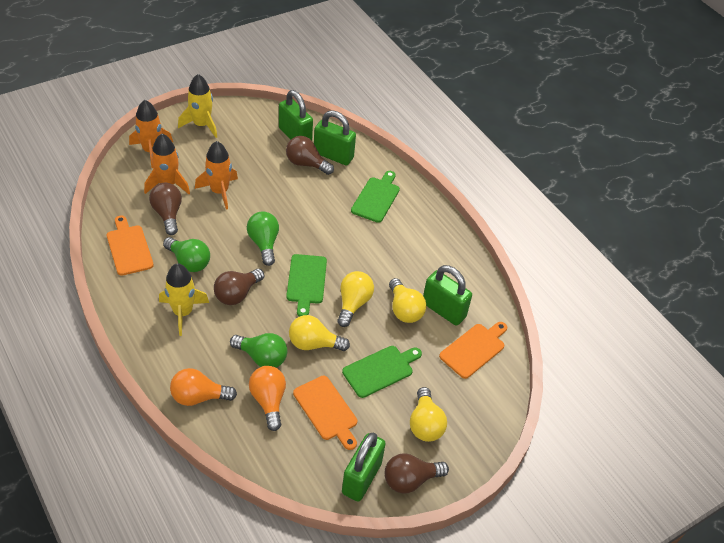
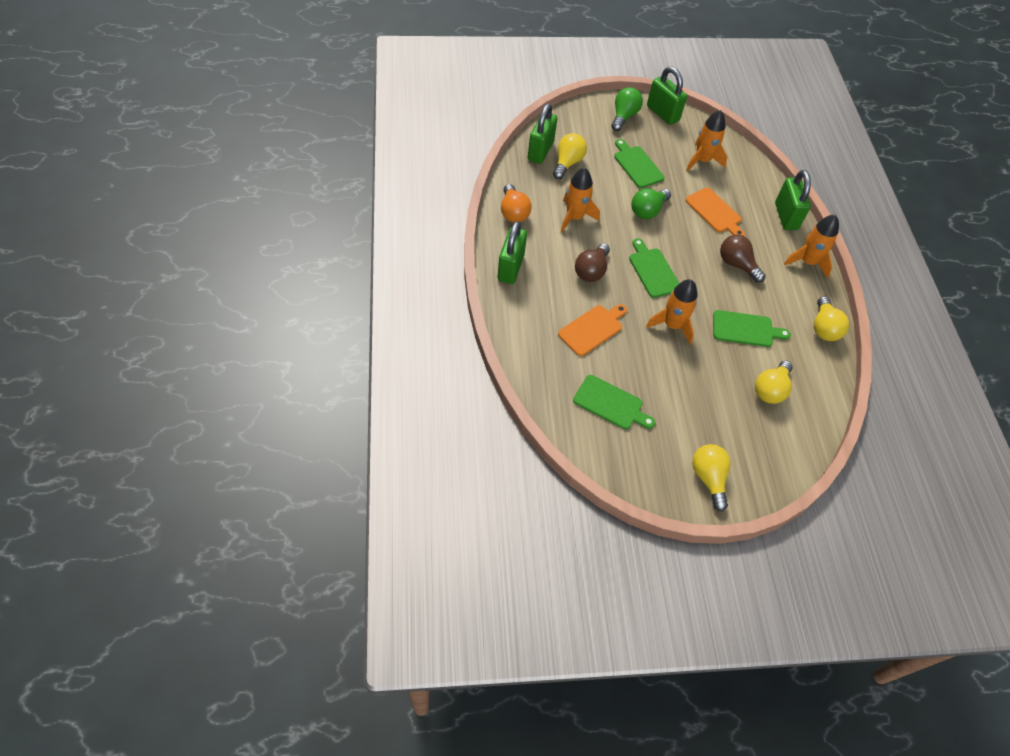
brown light bulb: [149,183,182,235] [214,269,264,305] [286,136,334,175] [385,453,449,494] = 4 -> [575,243,610,282] [720,235,766,283] = 2
green cutting board: [286,254,327,317] [342,346,422,398] [351,171,400,223] = 3 -> [573,375,655,429] [614,139,665,188] [629,238,680,298] [713,310,791,347] = 4
green light bulb: [163,237,210,272] [230,333,287,368] [247,211,279,266] = 3 -> [611,87,643,131] [631,188,671,219] = 2
orange cutting board: [107,215,154,276] [293,376,357,450] [439,322,507,379] = 3 -> [558,304,627,356] [685,187,745,236] = 2
orange light bulb: [170,368,237,406] [249,366,286,431] = 2 -> [501,184,532,223] = 1
orange rocket: [129,100,173,168] [144,134,190,194] [195,141,238,209] = 3 -> [561,167,600,232] [646,279,698,344] [686,110,727,171] [784,215,839,278] = 4
yellow rocket: [159,263,209,336] [178,74,217,138] = 2 -> none = 0

